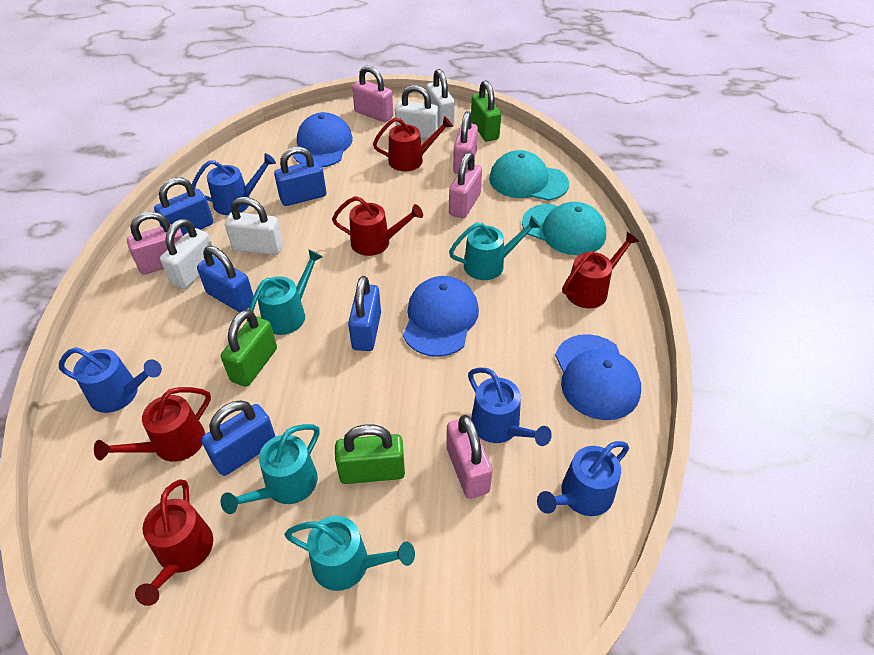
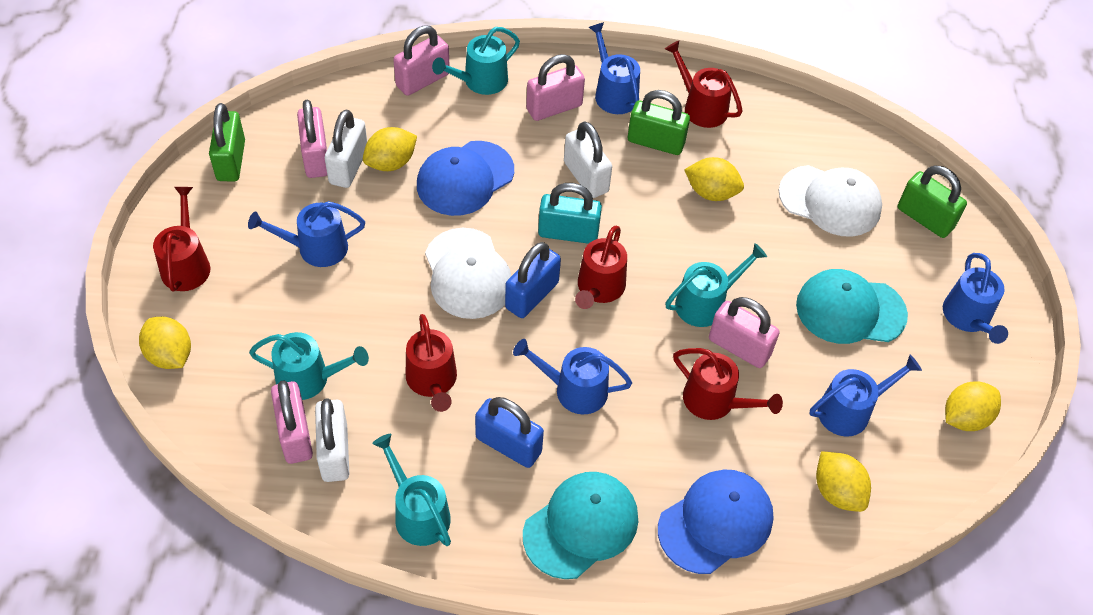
blue cap: [293,112,353,167] [403,276,479,357] [555,334,641,420] = 3 -> [417,141,514,216] [658,470,774,574] = 2
blue padlock: [154,177,213,236] [197,246,254,312] [201,401,276,476] [274,147,326,206] [348,276,381,351] = 5 -> [475,397,544,468] [505,242,561,318] = 2
blue watering can: [59,347,162,413] [192,153,276,215] [468,368,552,446] [537,441,629,516] = 4 -> [248,201,365,267] [513,339,632,414] [589,22,640,114] [809,355,922,437] [943,253,1008,344] = 5
turquoise padlock: none = 0 -> [538,183,602,244] = 1
white cap: none = 0 -> [425,228,511,319] [779,165,882,237] = 2
white padlock: [160,219,216,289] [225,197,283,255] [395,85,438,139] [426,69,455,129] = 4 -> [315,398,349,482] [325,110,367,188] [564,121,612,198] = 3
yellow lemon: none = 0 -> [139,317,191,369] [363,127,417,171] [684,157,744,201] [816,451,871,512] [945,382,1001,431] = 5

